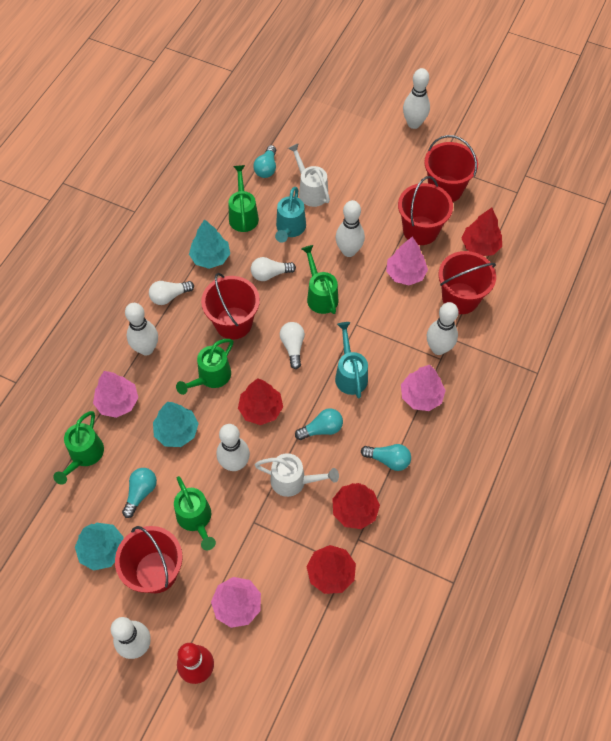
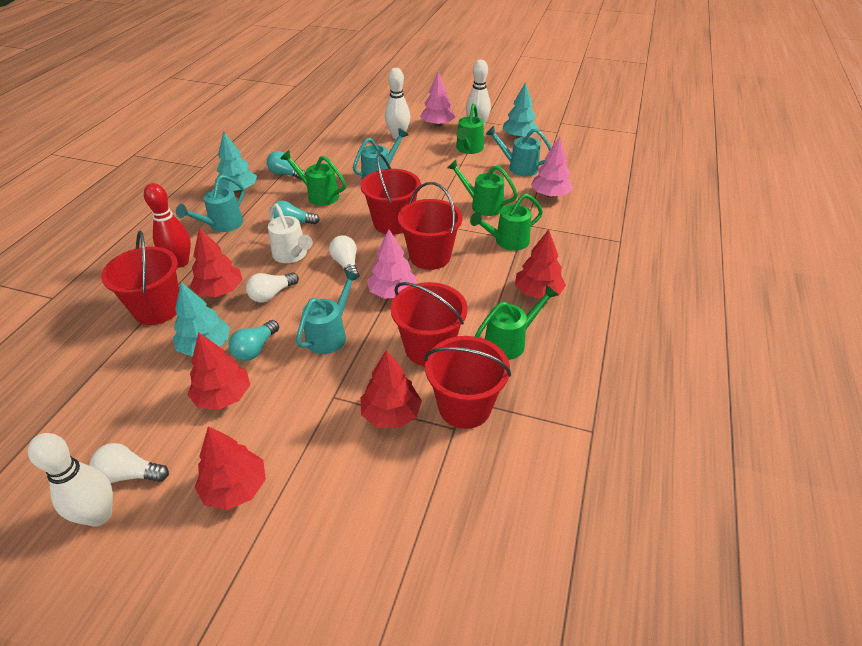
pink tree: [93,371,138,418] [211,577,261,628] [386,236,428,285] [401,365,446,411] = 4 -> [367,230,417,299] [420,71,455,127] [531,137,573,198] = 3
red tree: [238,379,283,425] [307,545,356,594] [332,483,380,529] [461,208,502,256] = 4 -> [188,332,250,410] [190,228,242,297] [195,426,266,510] [360,350,422,429] [515,229,566,299] = 5
turquoise light bulb: [122,468,157,518] [253,145,276,178] [295,408,343,440] [361,444,411,471] = 4 -> [229,320,279,361] [267,151,306,180] [269,201,320,225] = 3
turquoise watering can: [275,187,306,243] [335,322,368,399] = 2 -> [176,175,245,232] [296,270,360,354] [353,128,408,180] [486,126,552,176] = 4
white bowling pin: [111,617,151,659] [125,303,158,355] [217,424,250,471] [335,200,365,257] [403,68,430,129] [427,302,458,355] = 6 -> [28,433,113,527] [385,68,410,139] [466,60,491,125] = 3
white watering can: [255,453,339,497] [288,143,330,207] = 2 -> [268,203,313,263] = 1

